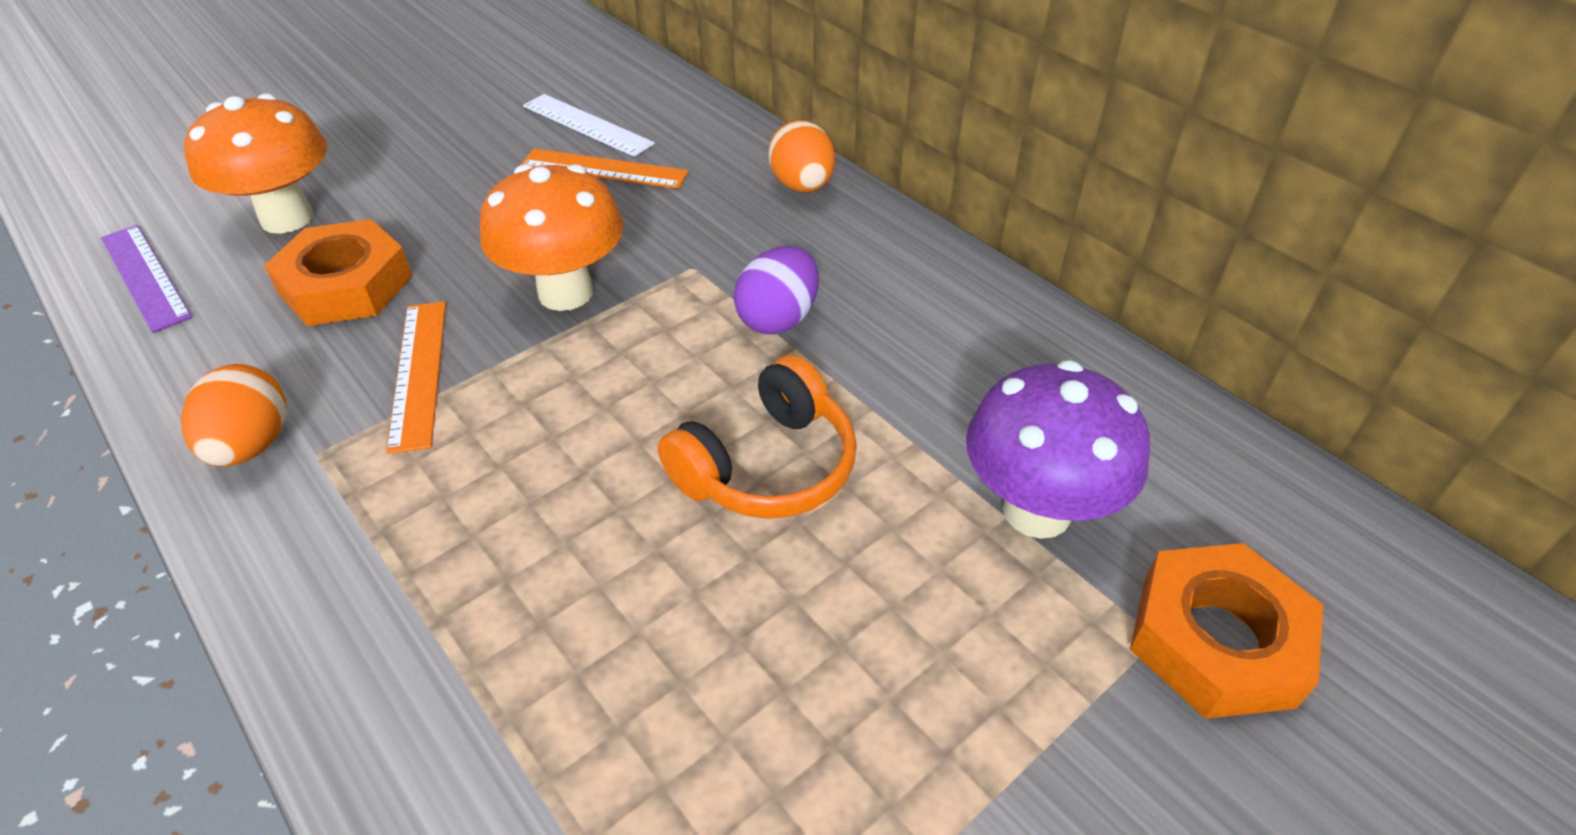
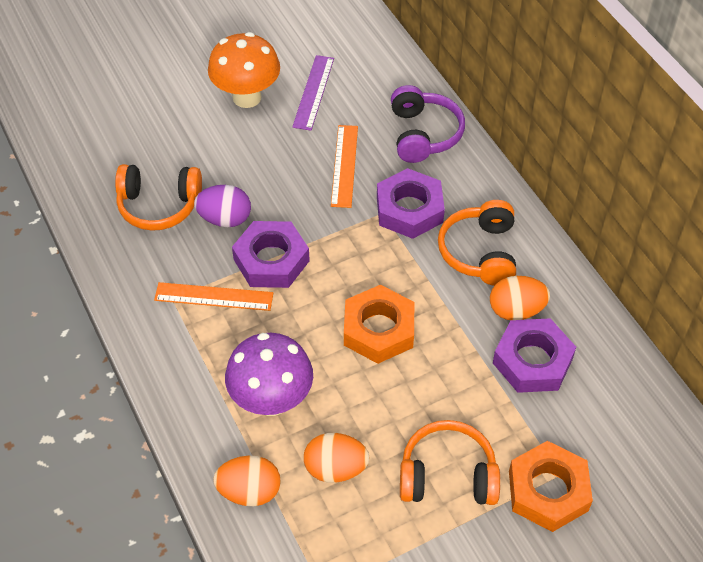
orange egg: [181,364,286,466] [769,120,835,192] = 2 -> [213,456,281,506] [304,433,370,483] [490,276,550,320] = 3
orange headphones: [658,355,857,519] = 1 -> [115,164,202,231] [400,420,500,505] [438,200,516,286] = 3
orange mushroom: [184,93,327,234] [480,164,624,311] = 2 -> [208,32,280,108] = 1
purple headphones: none = 0 -> [391,85,465,163] = 1
purple nut: none = 0 -> [232,221,310,288] [377,168,445,239] [493,318,576,393] = 3
white ruler: [523,94,655,157] = 1 -> none = 0

